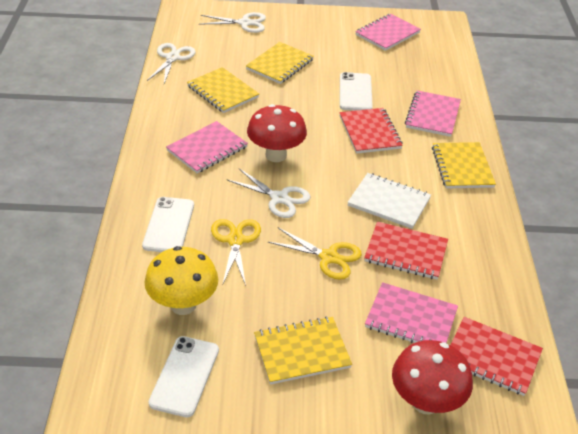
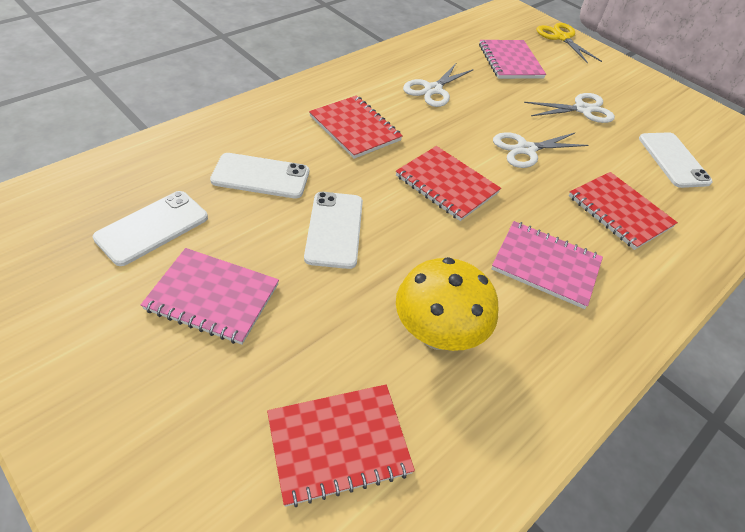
pink notebook: [166,121,248,173] [355,14,421,51] [365,282,458,343] [405,90,461,137] = 4 -> [141,248,279,345] [479,40,546,79] [491,221,603,309] = 3
red mushroom: [247,104,307,162] [392,340,473,414] = 2 -> none = 0
red notebook: [339,108,403,154] [364,222,448,280] [451,317,543,396] = 3 -> [267,384,415,507] [309,95,403,159] [396,146,501,221] [569,172,678,250] = 4
white notebook: [347,173,431,229] = 1 -> none = 0
white phone: [142,197,194,252] [149,336,219,417] [340,72,373,111] = 3 -> [93,191,208,266] [210,153,309,199] [304,192,363,269] [639,132,713,188] = 4
yellow notebook: [187,67,259,113] [246,42,314,84] [254,317,352,385] [432,142,496,189] = 4 -> none = 0
yellow scissors: [211,219,261,286] [268,228,362,280] = 2 -> [537,23,602,64] = 1

